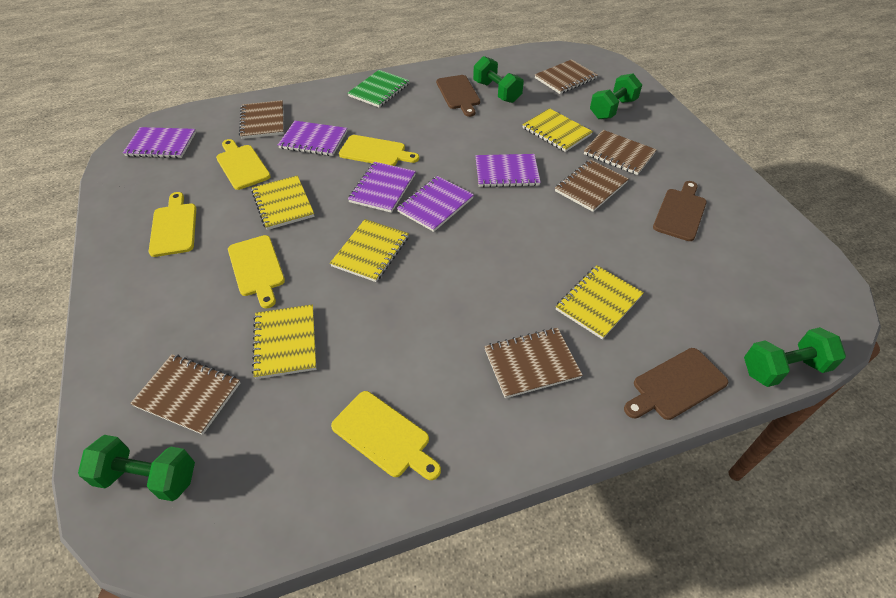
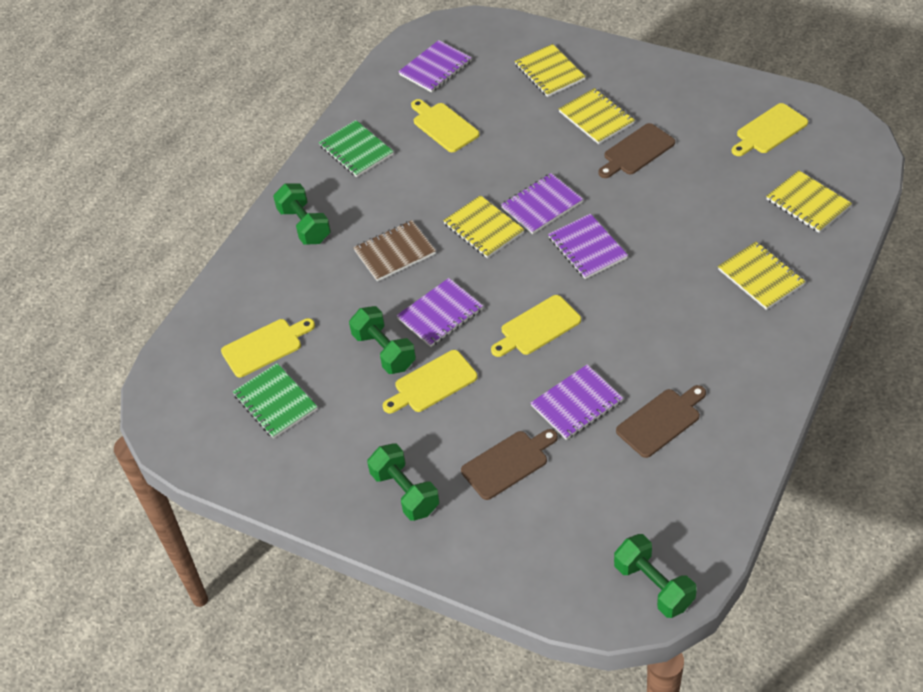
brown notebook: [130,354,240,435] [239,100,284,139] [484,328,583,398] [535,59,598,94] [555,159,629,212] [584,130,657,175] = 6 -> [353,220,436,281] = 1
green notebook: [348,70,410,107] = 1 -> [233,363,318,439] [319,120,394,177] = 2

